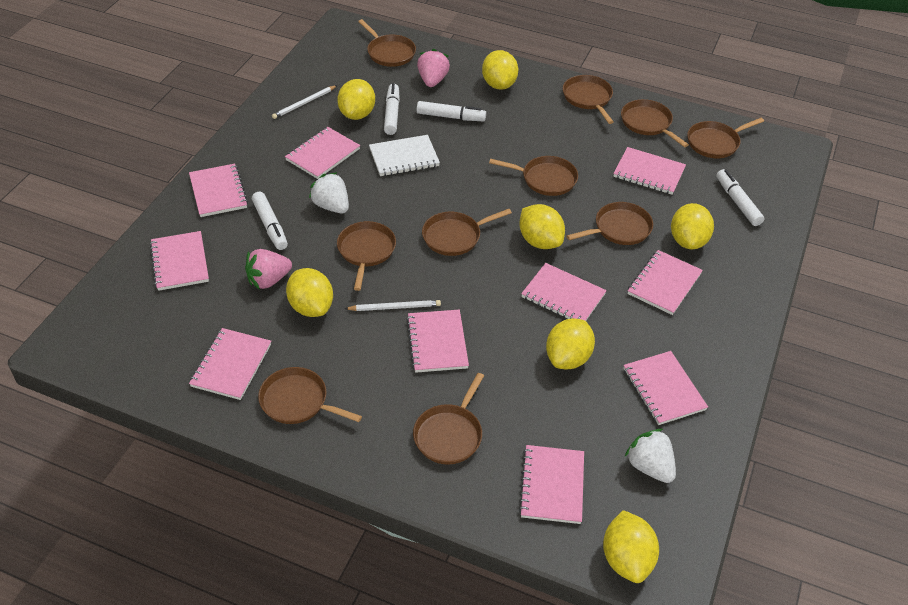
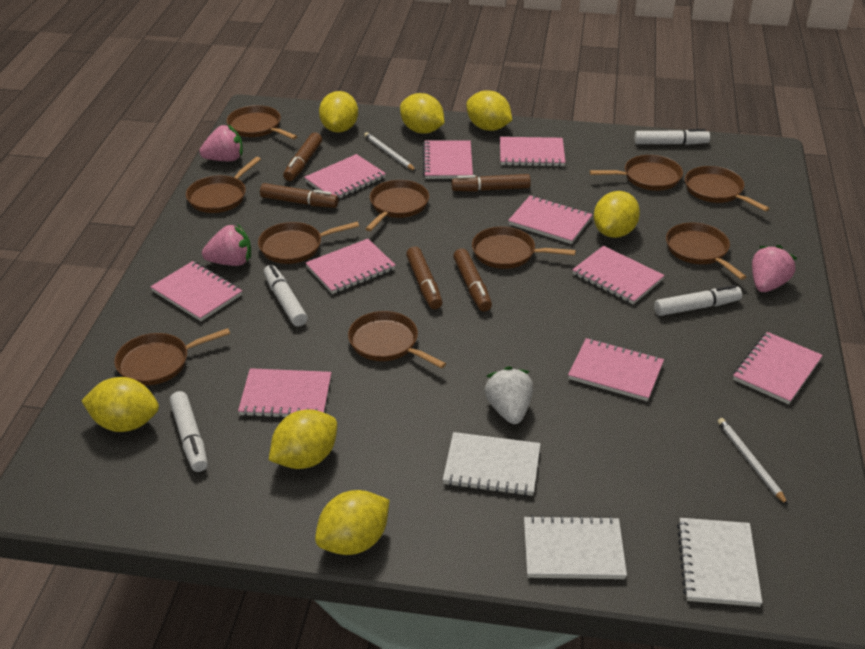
brown marker: none = 0 -> [260,183,338,208] [283,133,322,181] [406,247,442,309] [452,174,531,192] [453,248,492,311] = 5
pink strawberry: [245,249,292,290] [417,49,450,87] = 2 -> [199,125,243,161] [202,224,251,266] [752,245,797,292] = 3
white notebook: [369,135,440,176] = 1 -> [443,432,541,496] [524,515,627,579] [677,518,762,607] = 3
white strawberry: [309,172,349,213] [625,429,676,483] = 2 -> [485,366,533,424] = 1

